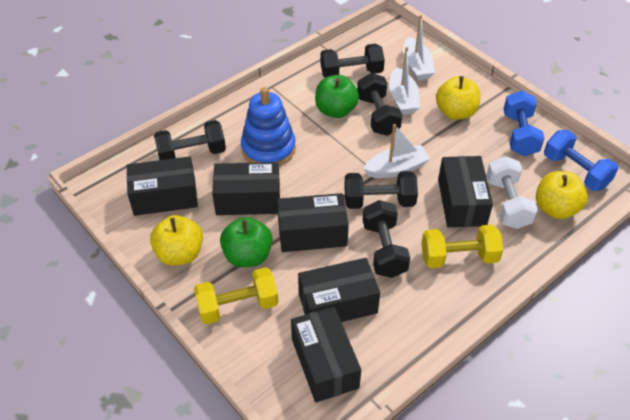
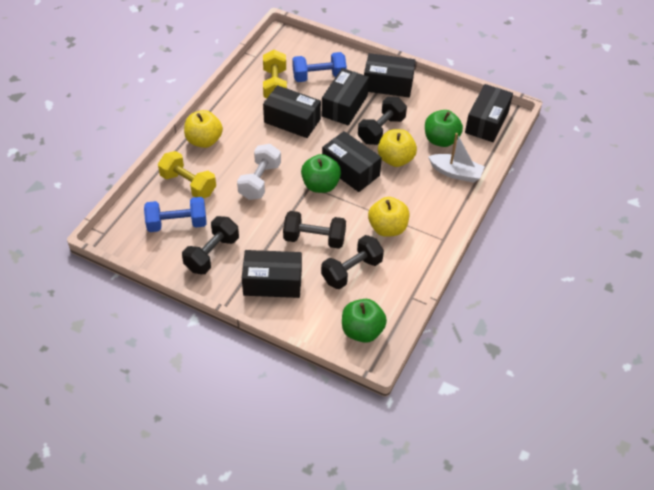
black dumbbell: [154,120,226,160] [320,44,385,78] [344,171,418,209] [357,73,402,136] [363,200,410,278] = 5 -> [182,216,239,274] [283,211,346,249] [321,235,384,289] [358,97,407,145] = 4
blue stacking toy: [241,87,296,166] = 1 -> none = 0
green apple: [220,217,272,267] [315,75,359,118] = 2 -> [301,154,341,193] [342,299,387,343] [425,110,463,147] = 3
white boat: [363,124,430,178] [389,47,420,115] [403,15,435,81] = 3 -> [428,133,485,183] = 1

